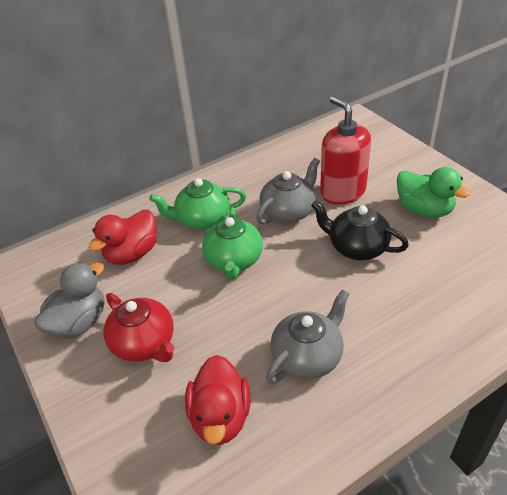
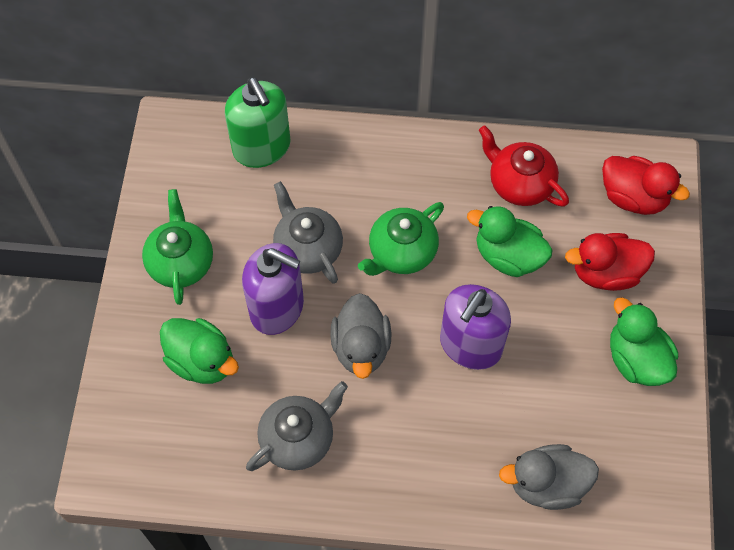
black teapot: [311,200,409,260] = 1 -> none = 0
green duck: [397,167,471,218] = 1 -> [160,318,239,384] [467,206,553,277] [610,297,678,386] = 3
green soap dispenser: none = 0 -> [225,77,290,168] = 1
grey duck: [34,263,104,339] = 1 -> [330,293,391,379] [499,444,599,510] = 2
purple soap dispenser: none = 0 -> [242,243,304,335] [440,284,511,370] = 2
red soap dispenser: [320,96,371,205] = 1 -> none = 0

